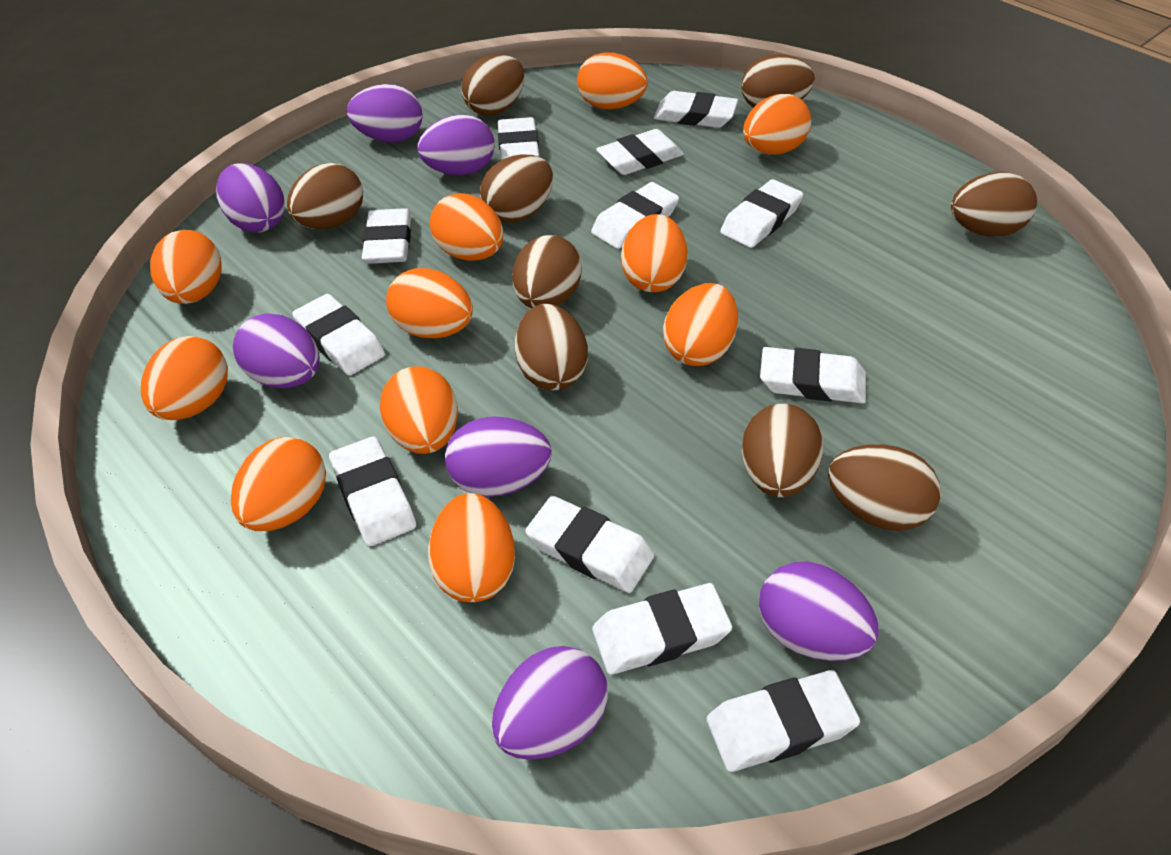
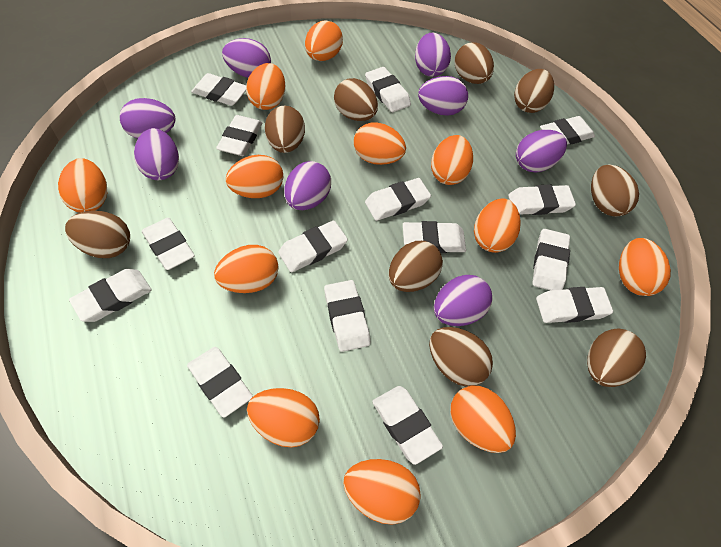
orange egg: [141,336,228,420] [150,230,222,304] [231,437,326,531] [380,366,458,454] [386,268,473,338] [428,493,515,602] [430,193,503,261] [577,52,648,109] [621,214,687,292] [663,283,738,366] [743,94,811,155] = 11 -> [58,158,107,213] [214,245,278,293] [226,155,283,198] [246,63,285,110] [247,388,320,448] [305,20,343,61] [343,459,421,525] [354,122,406,165] [431,135,473,185] [450,386,516,453] [474,198,521,253] [619,238,671,296] = 12
purple egg: [216,163,285,233] [233,313,320,388] [347,84,423,142] [417,114,495,175] [445,417,552,497] [492,646,608,760] [759,562,879,661] = 7 -> [120,98,176,139] [134,128,179,180] [222,38,271,78] [284,161,331,210] [415,33,451,77] [418,76,468,116] [434,275,492,326] [516,130,567,173] = 8
white eraser: [292,294,385,375] [329,437,416,546] [362,208,411,264] [498,117,539,160] [525,496,654,593] [591,182,679,249] [592,583,732,675] [596,129,684,175] [654,91,738,128] [707,670,860,772] [720,179,803,248] [760,347,866,404] = 12 -> [69,269,152,322] [142,218,195,270] [187,347,253,418] [191,73,246,106] [216,115,262,156] [278,221,348,272] [324,280,370,352] [365,67,411,112] [365,178,431,221] [372,386,443,465] [403,221,466,253] [508,184,576,215] [532,229,570,290] [536,287,613,323] [540,116,595,144] = 15

